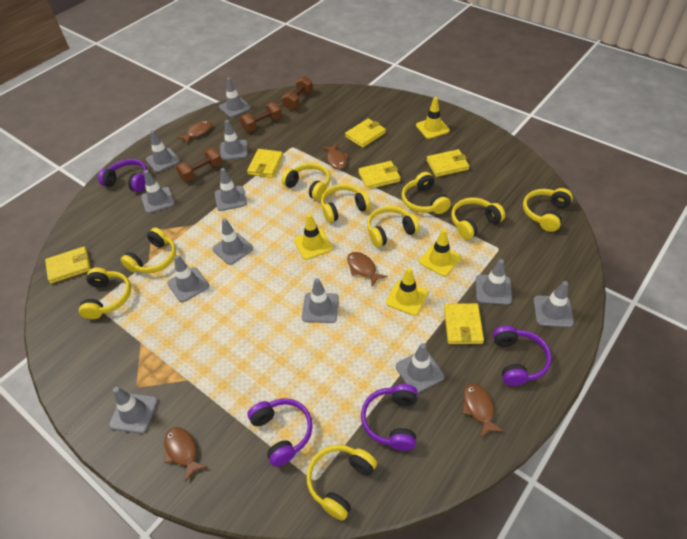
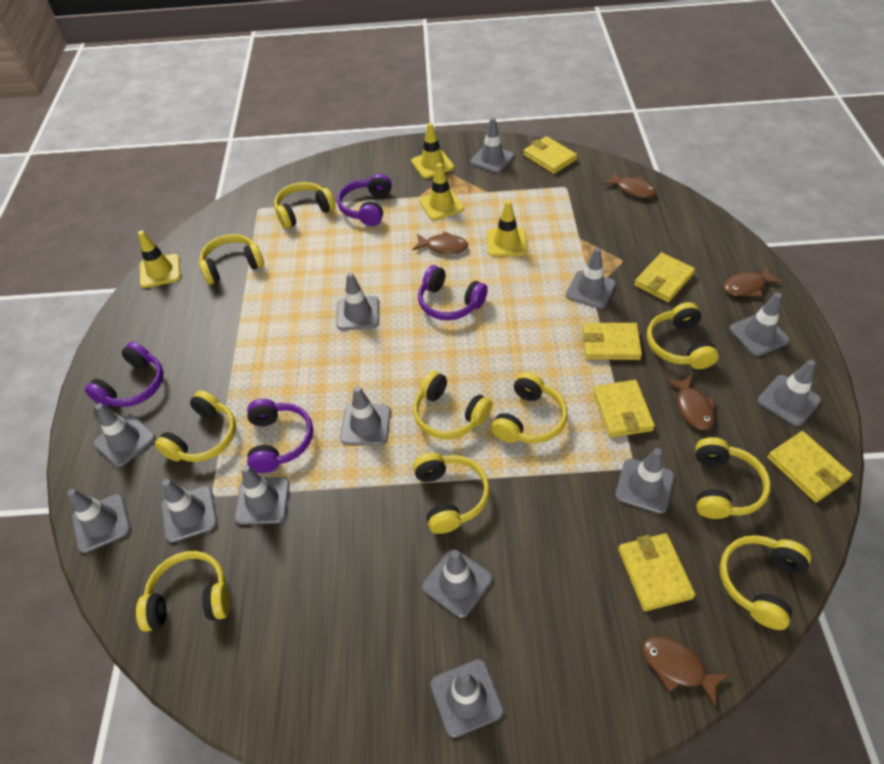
brown dumbbell: [176,148,222,181] [240,102,282,132] [282,76,313,110] = 3 -> none = 0
grey traffic cone: [109,387,158,434] [141,170,175,213] [146,130,180,172] [167,255,209,302] [212,218,253,265] [215,168,247,211] [219,78,251,118] [220,120,248,160] [302,278,339,323] [396,343,444,393] [476,259,512,305] [533,281,574,327] = 12 -> [67,489,130,553] [94,403,155,467] [161,479,217,543] [235,465,290,525] [336,272,379,330] [340,386,391,445] [422,549,492,618] [431,659,504,738] [470,117,514,173] [566,248,616,309] [615,448,674,514] [729,292,790,356] [758,360,821,427] = 13
yellow headphones: [79,268,131,319] [120,227,176,273] [281,163,330,200] [306,445,377,521] [321,184,371,223] [367,206,420,247] [402,172,451,214] [451,198,505,240] [523,188,573,232] = 9 -> [136,551,230,632] [155,390,236,462] [199,234,264,285] [274,182,336,229] [413,371,492,439] [413,453,490,534] [491,372,568,443] [646,302,719,369] [695,437,771,519] [720,535,811,630] = 10

